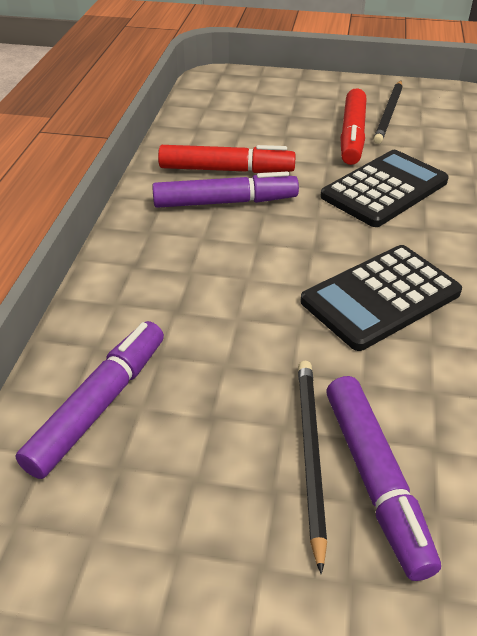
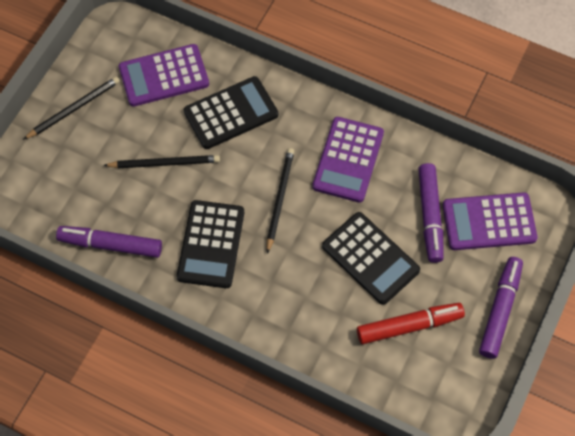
black calculator: [301,245,462,351] [320,150,449,227] = 2 -> [177,200,244,288] [184,76,278,149] [322,212,420,305] = 3
black pencil: [298,361,327,574] [373,81,402,144] = 2 -> [23,77,120,140] [103,155,220,168] [267,148,294,254] = 3
purple calculator: none = 0 -> [119,44,209,107] [312,117,384,203] [442,192,538,250] = 3
red marker: [158,145,296,173] [340,88,366,165] = 2 -> [357,303,465,344] = 1

